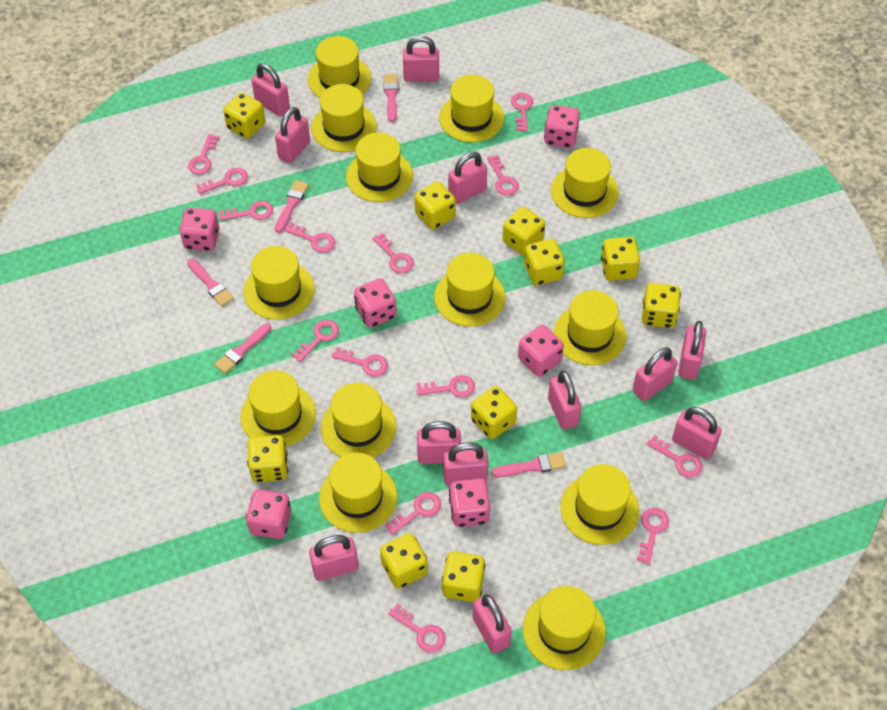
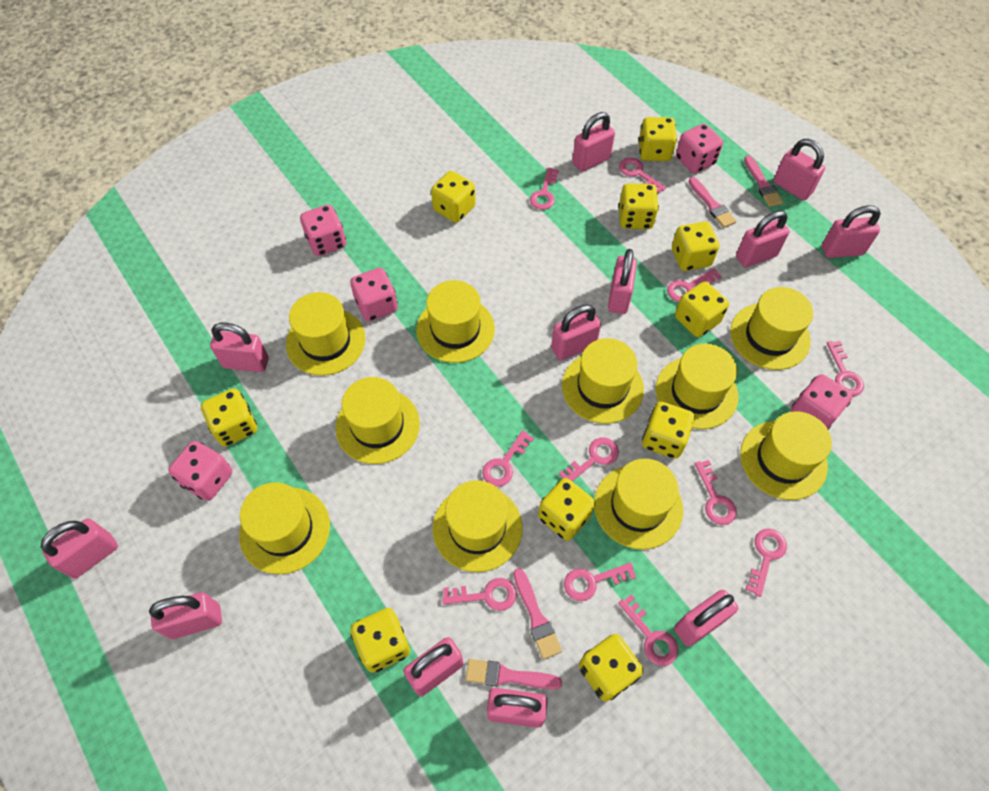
pink brush: [187,258,234,307] [214,323,272,374] [275,180,309,233] [383,74,398,122] [491,452,566,477] = 5 -> [466,659,562,690] [513,568,562,660] [688,177,736,228] [744,155,783,207] = 4
pink dice: [179,208,219,251] [246,490,291,539] [354,278,397,328] [449,478,490,527] [518,325,564,377] [544,105,580,148] = 6 -> [168,441,233,501] [300,204,346,256] [350,268,398,321] [676,124,723,174] [791,374,852,429] = 5
pink key: [188,134,219,174] [196,168,248,194] [219,201,273,221] [284,222,335,253] [291,320,339,362] [332,347,388,377] [372,233,414,273] [385,492,441,535] [388,603,446,653] [416,375,475,398] [487,155,519,195] [511,93,533,132] [637,508,669,565] [647,435,703,478] = 14 -> [442,578,517,611] [482,430,534,487] [530,167,559,210] [559,438,619,481] [564,562,636,601] [618,594,678,666] [619,158,666,194] [667,268,722,302] [695,460,737,525] [745,529,787,597] [827,341,864,396] = 11
yellow hat: [240,370,316,447] [243,246,315,319] [308,36,372,98] [311,84,377,152] [319,453,397,533] [321,383,396,458] [346,133,413,202] [434,253,505,327] [439,75,504,143] [523,586,606,670] [551,148,619,218] [554,290,627,365] [560,464,639,545] = 13 -> [239,482,330,574] [286,292,365,376] [335,377,420,464] [416,280,495,363] [433,480,523,572] [562,338,644,424] [594,459,683,550] [656,344,739,429] [730,287,813,370] [740,411,832,500] = 10

